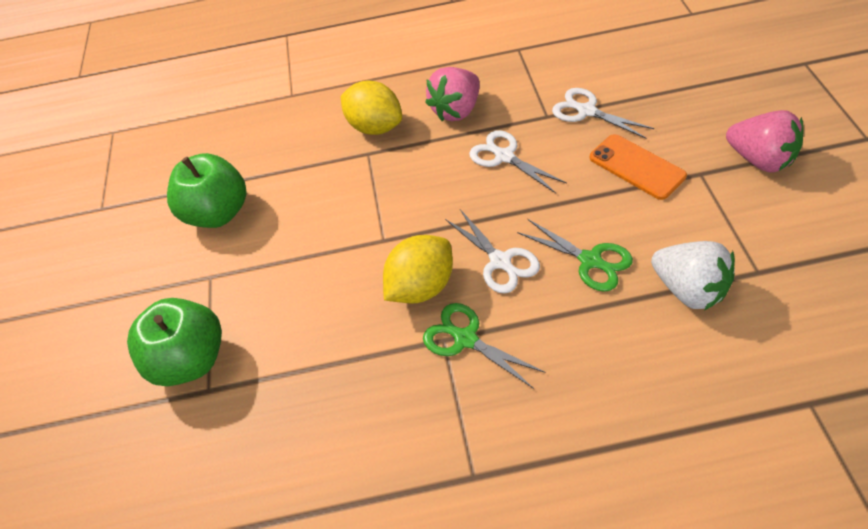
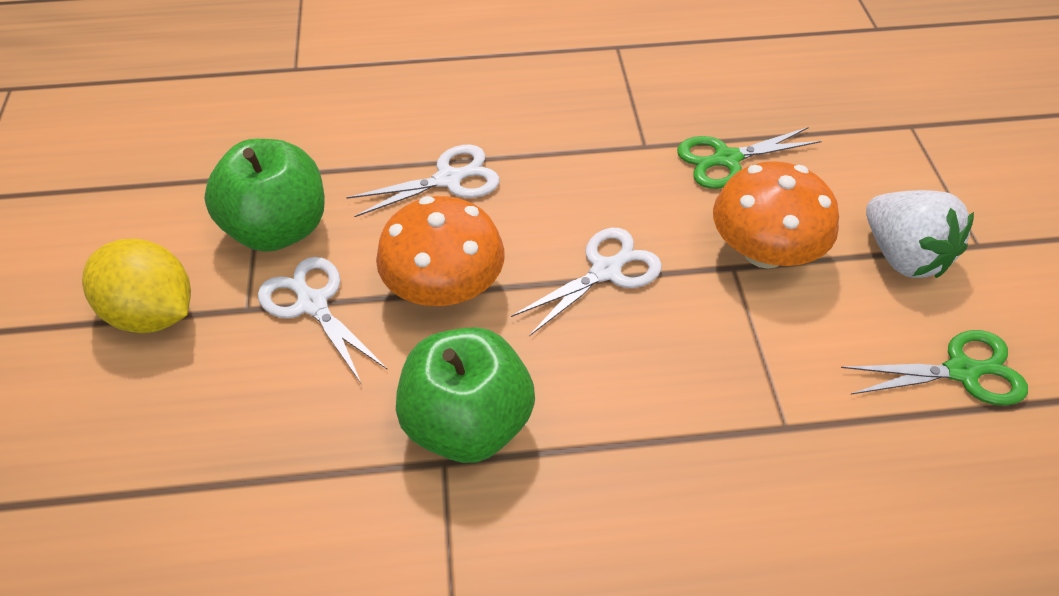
orange mushroom: none = 0 -> [376,196,505,306] [713,161,839,269] = 2
orange phone: [590,134,687,200] = 1 -> none = 0
pink strawberry: [425,67,480,121] [726,110,804,173] = 2 -> none = 0
yellow lemon: [341,81,402,135] [383,235,453,304] = 2 -> [82,239,191,333] = 1

